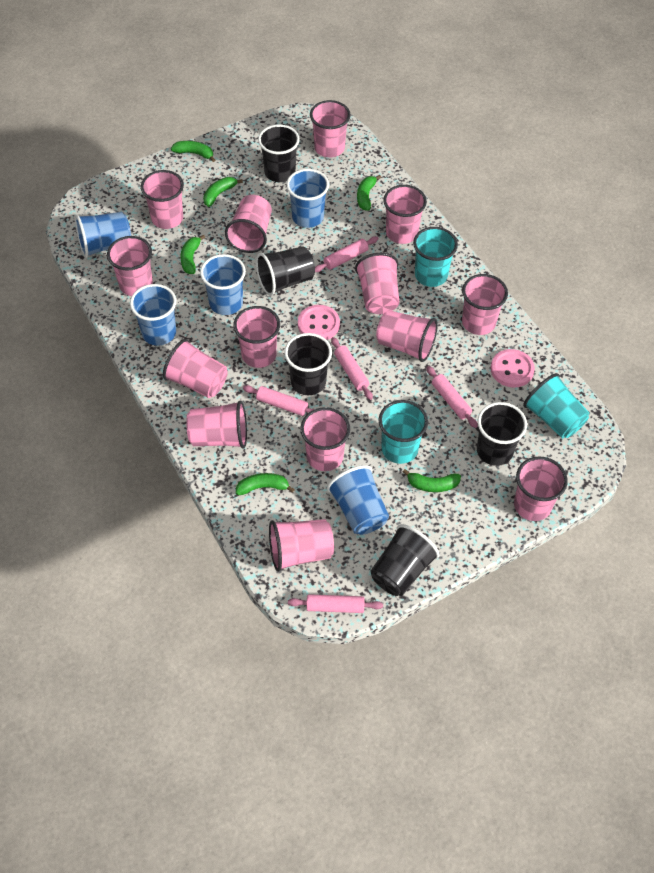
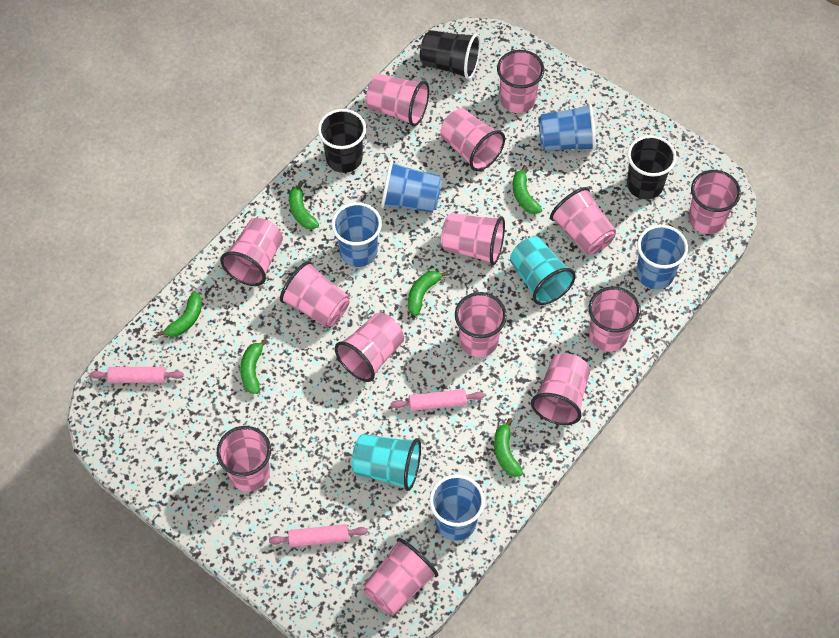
black cup: [256,246,315,296] [258,125,300,182] [284,333,332,395] [370,524,440,596] [477,402,527,466] = 5 -> [318,109,366,173] [420,30,480,80] [627,135,677,199] = 3
pink button: [298,305,340,340] [490,349,535,388] = 2 -> none = 0
pink rolling pin: [243,385,315,416] [288,594,383,613] [315,236,378,272] [331,337,373,400] [426,366,478,428] = 5 -> [90,367,184,383] [269,524,368,547] [391,389,485,411] = 3
turquoise cup: [379,400,428,464] [413,227,458,287] [523,373,589,438] = 3 -> [351,434,421,491] [510,237,576,305] = 2

